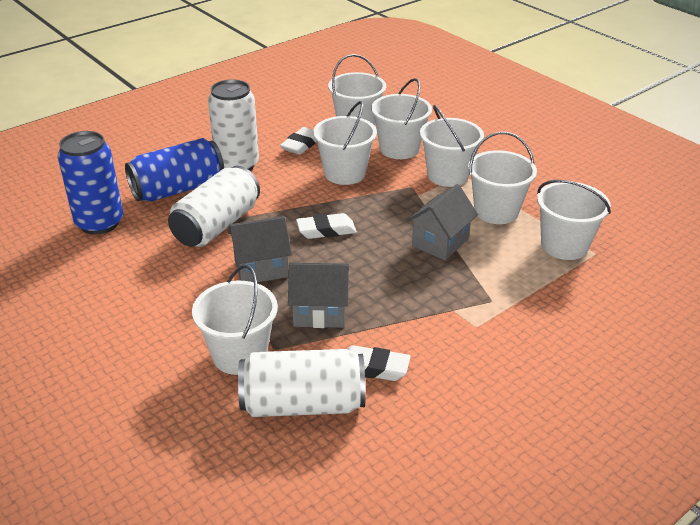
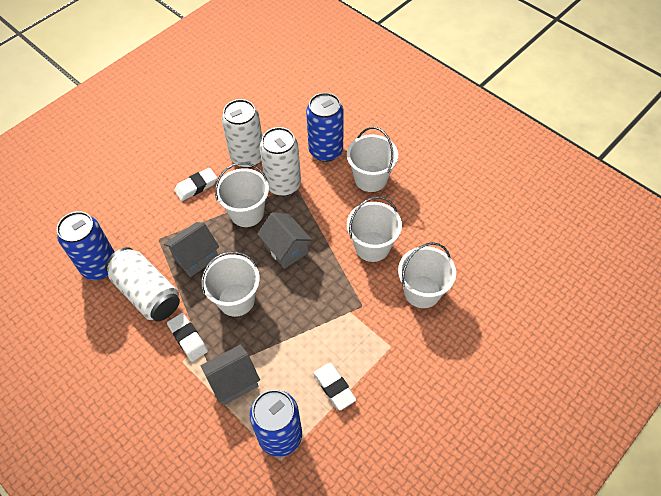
blue can: [58,131,123,235] [125,138,224,202] = 2 -> [57,211,115,280] [250,390,302,457] [306,93,344,162] = 3
white bucket: [192,265,278,375] [313,101,377,185] [328,54,386,126] [371,78,432,159] [420,105,484,187] [468,132,537,224] [537,180,611,260] = 7 -> [201,251,260,317] [215,162,269,227] [347,127,398,192] [347,196,402,262] [398,242,456,308] = 5

